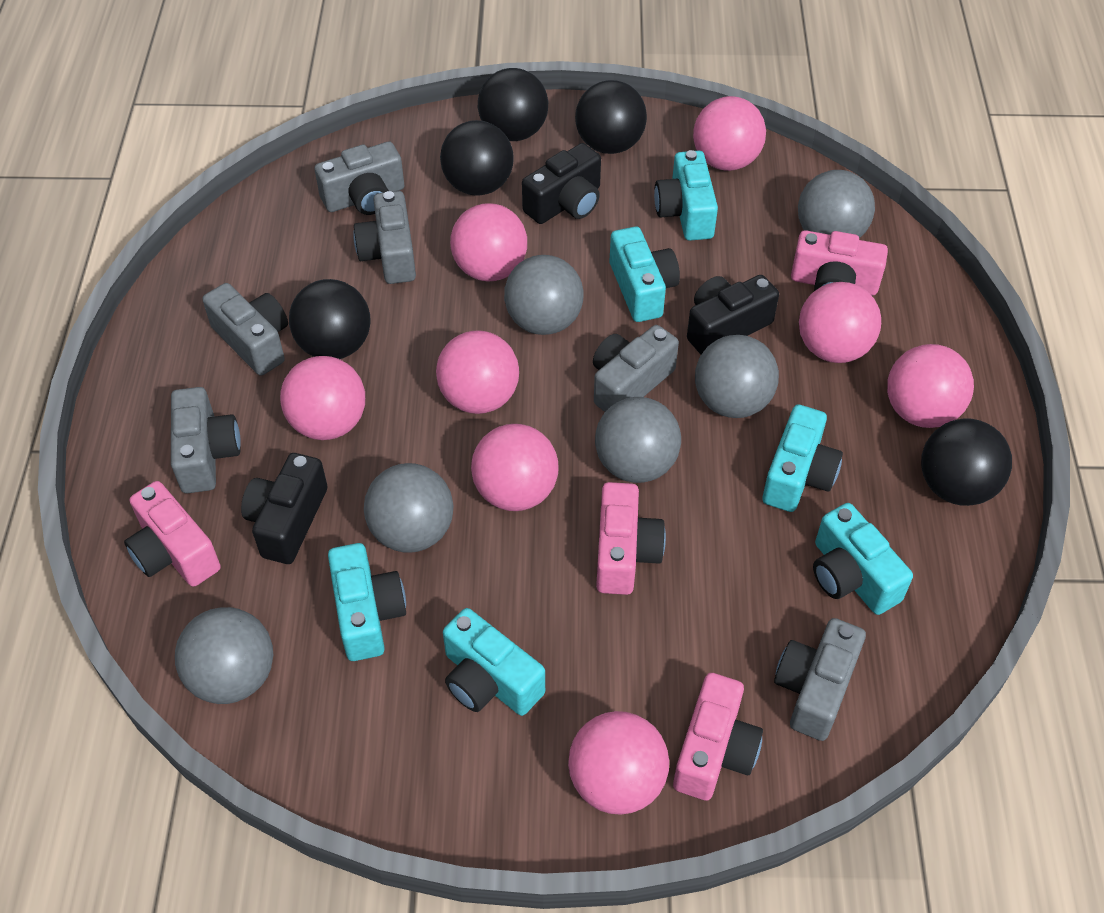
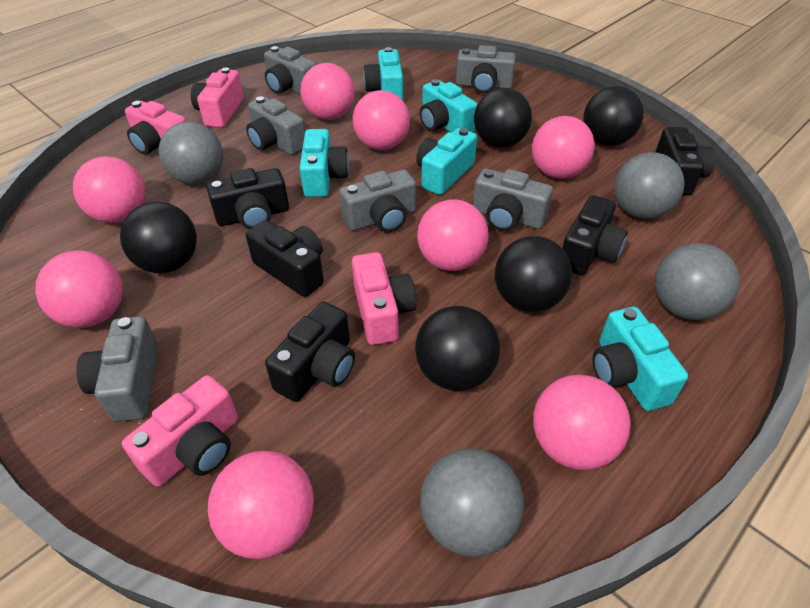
black camera: [241,453,328,564] [522,143,601,224] [687,275,779,355] = 3 -> [207,168,289,229] [246,220,324,297] [265,302,355,402] [562,195,628,276] [656,127,715,196] = 5
grey ball: [175,607,273,704] [364,463,454,553] [504,255,584,335] [595,397,681,483] [695,335,779,418] [798,170,875,238] = 6 -> [159,122,223,185] [420,448,524,557] [614,152,685,219] [654,243,740,320] = 4
turquoise camera: [328,543,406,661] [443,608,545,716] [610,227,680,322] [654,150,718,241] [762,404,843,512] [813,503,913,615] = 6 -> [299,129,349,197] [363,47,403,100] [416,128,477,195] [420,79,478,133] [592,307,688,411] = 5

